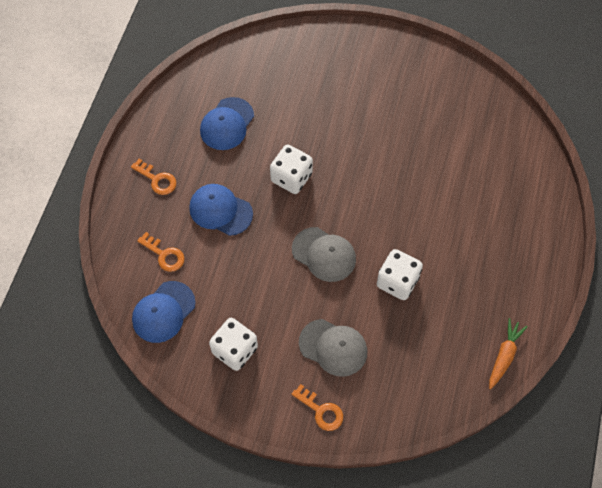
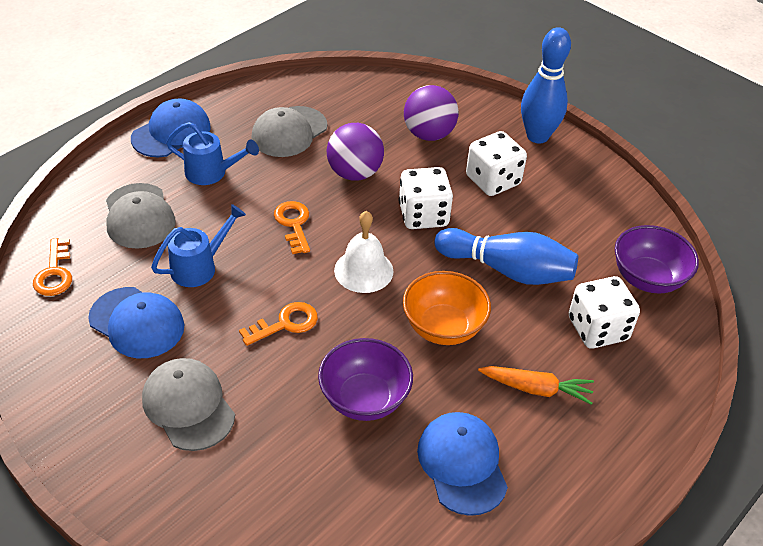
blue bowling pin: none = 0 -> [434,228,578,285] [521,27,571,143] = 2
blue watering can: none = 0 -> [151,204,246,287] [166,122,259,185] = 2
grey cap: [292,227,356,282] [299,319,367,377] = 2 -> [106,183,176,249] [142,358,235,451] [251,106,327,157] = 3
orange bowl: none = 0 -> [403,271,491,345] = 1
purple ball: none = 0 -> [327,123,384,181] [404,85,459,141] = 2
purple bowl: none = 0 -> [318,338,413,421] [615,225,699,294] = 2
white bell: none = 0 -> [334,211,393,293] = 1

